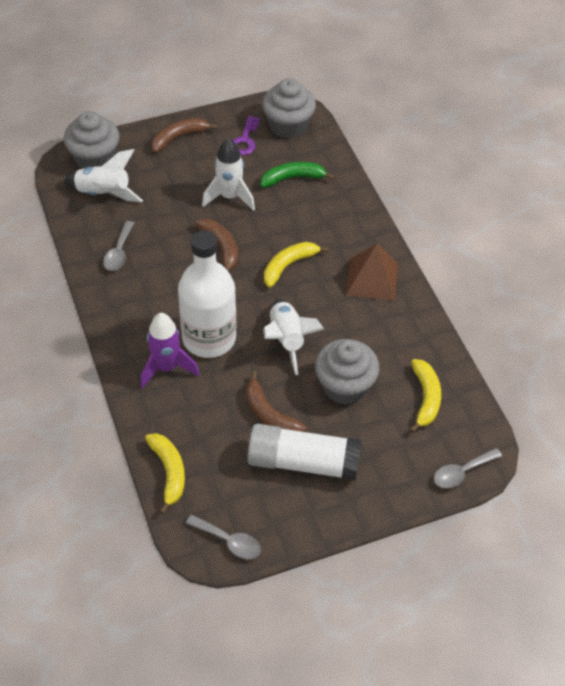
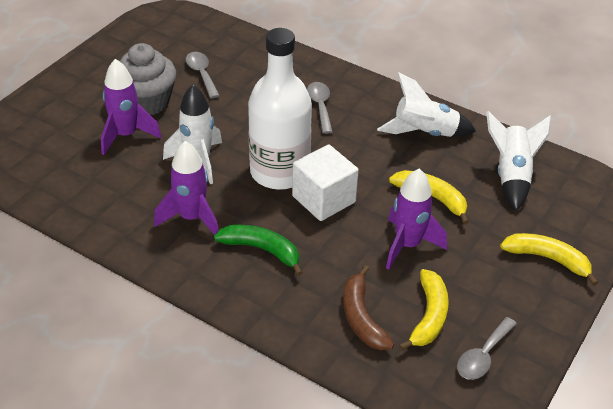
brown banana: [151,118,218,153] [195,218,238,272] [246,371,306,432] = 3 -> [343,265,394,350] = 1
brown pyramid: [346,244,398,301] = 1 -> none = 0
grey cupcake: [64,111,120,169] [262,78,316,139] [315,339,380,405] = 3 -> [120,43,176,115] = 1
purple key: [233,116,259,155] = 1 -> none = 0
purple rocket: [141,313,199,388] = 1 -> [101,59,161,155] [154,141,219,235] [386,169,447,270] = 3
white cube: none = 0 -> [292,144,359,221] = 1
white glue stick: [247,423,361,481] = 1 -> none = 0

